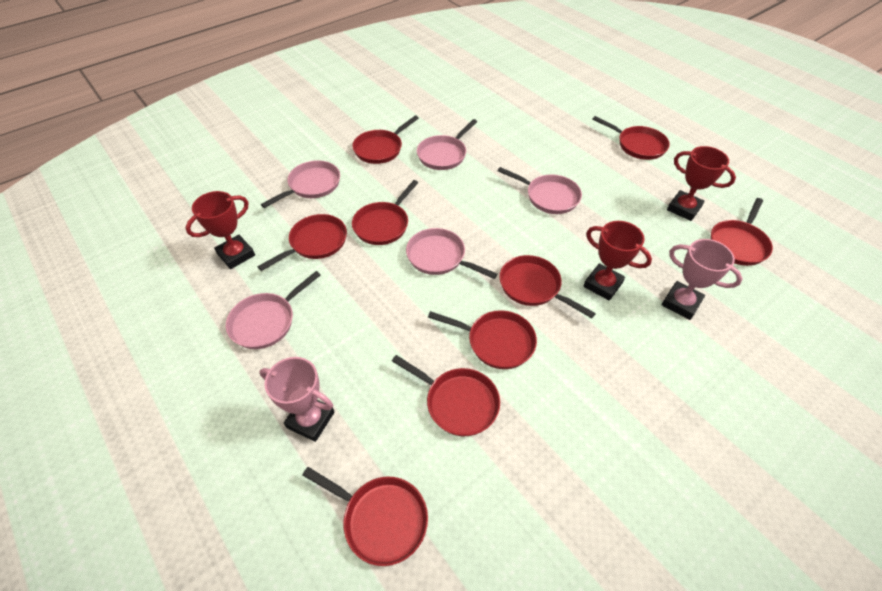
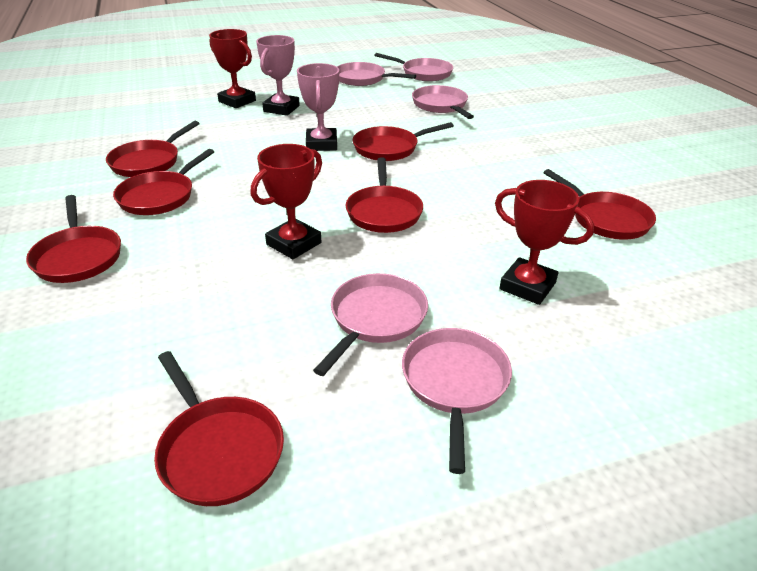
red pan: [257,214,347,271] [302,467,428,566] [352,115,419,164] [352,180,418,245] [392,355,500,436] [428,310,537,369] [499,255,596,318] [592,116,670,160] [711,198,773,266] = 9 -> [26,195,121,283] [106,121,200,177] [113,149,214,215] [154,351,284,506] [346,157,423,233] [353,122,454,161] [543,169,656,240] = 7

